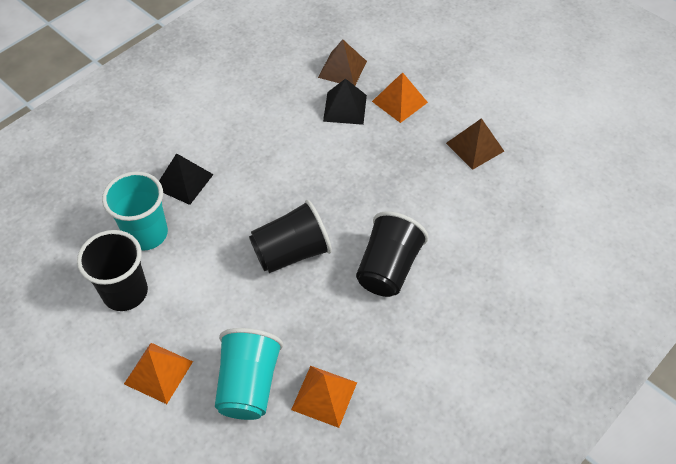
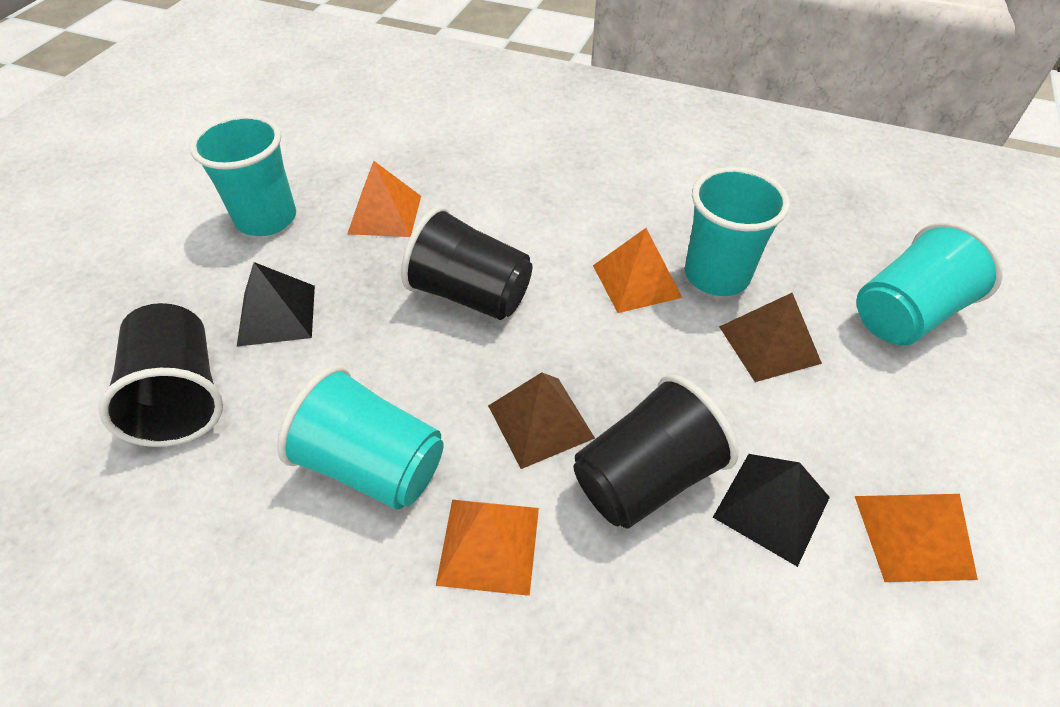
orange pyramid: [124,343,193,404] [291,366,357,428] [372,72,428,123] = 3 -> [347,161,421,237] [436,500,539,596] [593,228,682,313] [855,494,978,582] = 4
turquoise cup: [102,171,168,251] [215,328,283,420] = 2 -> [190,114,296,236] [277,366,443,510] [685,167,790,296] [856,222,1003,345] = 4

